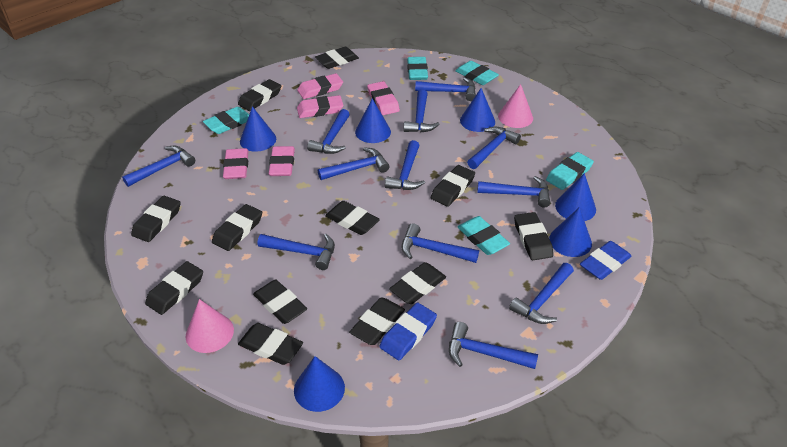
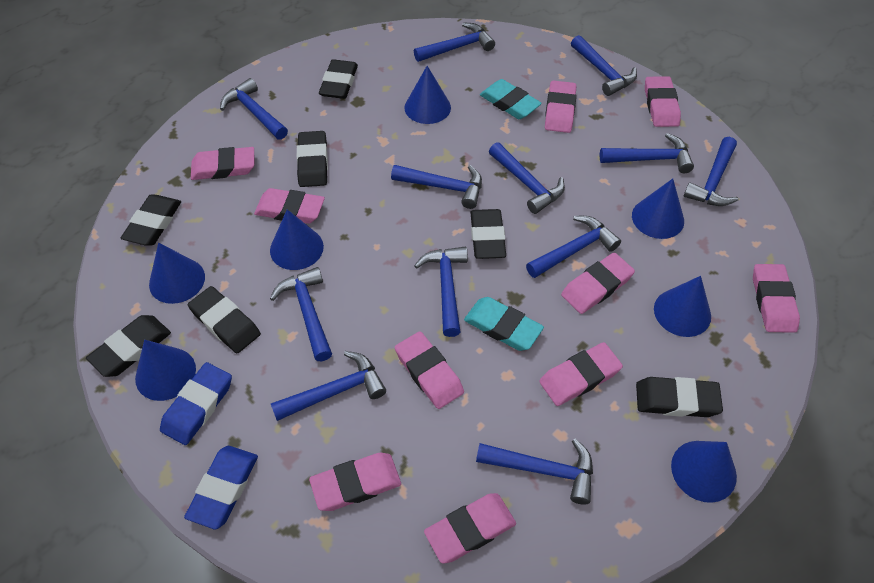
black eraser: [131,196,181,242] [145,261,203,315] [212,204,262,251] [238,79,281,111] [238,323,303,365] [253,280,307,324] [315,47,359,69] [325,201,380,235] [349,297,405,345] [389,262,446,304] [431,165,475,207] [514,212,553,260] = 12 -> [86,315,171,377] [121,194,181,245] [188,286,261,353] [297,131,328,187] [319,59,358,99] [470,209,506,259] [636,377,723,417] = 7
blue cone: [240,106,276,152] [294,356,345,412] [355,99,391,143] [460,88,495,132] [549,207,592,257] [555,173,596,221] = 6 -> [135,340,196,401] [149,243,205,304] [270,209,324,270] [404,66,451,124] [632,179,684,239] [654,276,711,337] [671,441,737,503] = 7
pink cone: [185,299,234,353] [498,84,533,128] = 2 -> none = 0
pink eraser: [223,148,248,179] [269,146,295,176] [297,73,343,99] [297,95,344,118] [367,81,400,115] = 5 -> [191,147,254,180] [254,188,325,224] [309,453,401,511] [395,331,464,409] [424,493,516,564] [539,342,623,406] [545,80,576,133] [561,253,635,314] [645,76,681,127] [753,264,800,333] = 10
turquoise eraser: [203,107,249,134] [407,57,428,80] [455,61,499,85] [458,216,510,255] [546,152,594,190] = 5 -> [464,297,544,351] [480,79,542,119] = 2

